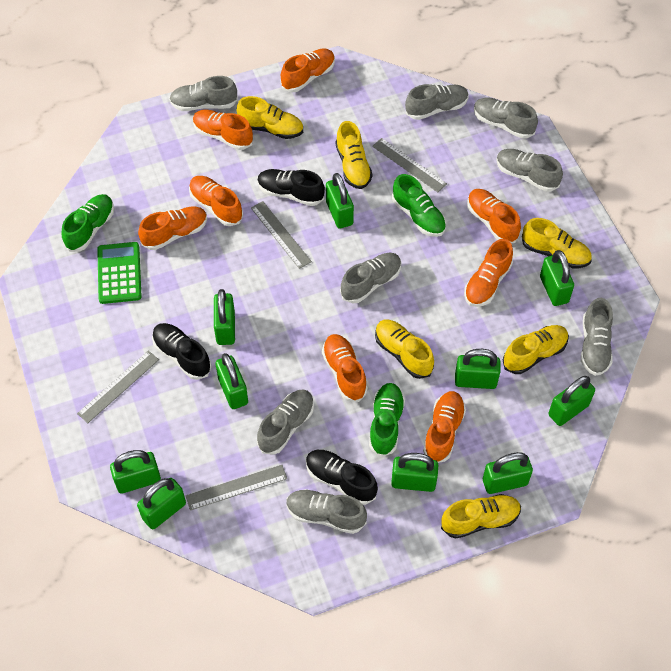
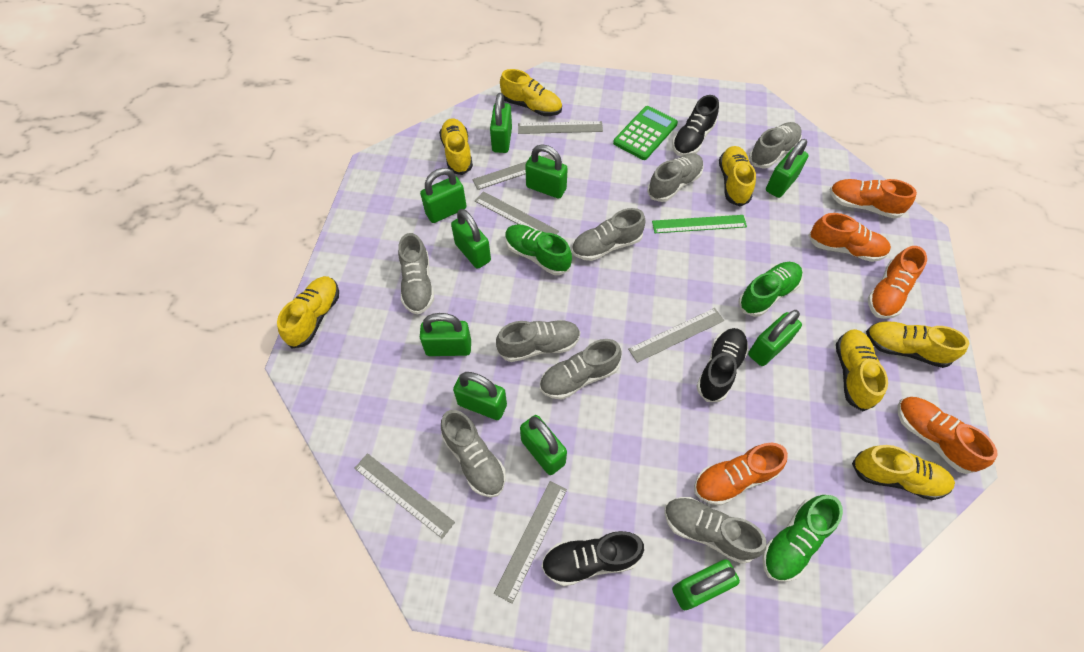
green ruler: none = 0 -> [652,215,747,233] = 1
grey ruler: [77,350,159,423] [186,465,287,511] [251,201,312,269] [372,138,447,192] = 4 -> [354,453,455,539] [473,154,555,190] [475,191,559,235] [494,481,567,604] [518,121,603,134] [628,308,724,363] = 6
orange shoe: [138,207,207,250] [189,176,243,226] [193,110,253,150] [281,49,335,92] [322,334,368,402] [423,391,466,463] [464,239,513,307] [467,189,521,243] = 8 -> [694,443,788,506] [808,213,891,262] [829,179,917,219] [868,246,927,319] [897,397,998,474] = 5
yellow shoe: [237,96,303,139] [335,121,372,189] [375,320,434,379] [441,494,521,539] [503,325,569,374] [522,218,592,268] = 6 -> [277,276,339,349] [439,118,473,175] [500,69,562,116] [719,146,756,207] [836,329,888,411] [852,445,955,500] [866,321,969,368] = 7

